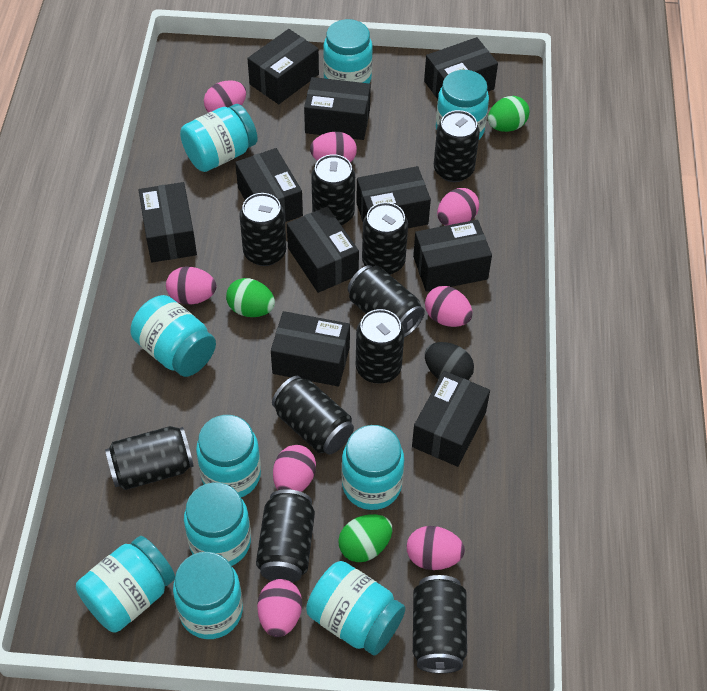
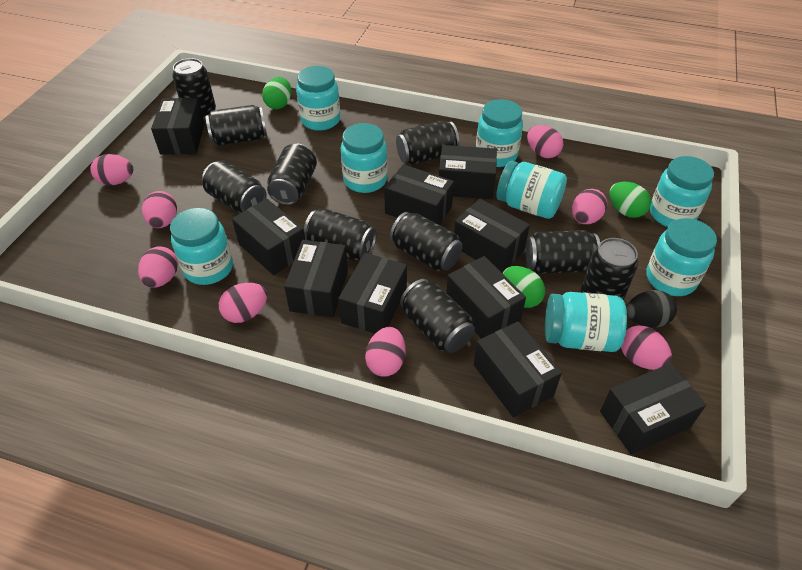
turquoise jar: [76,536,175,633] [130,295,216,377] [173,552,243,639] [180,104,258,172] [184,482,251,566] [196,415,261,497] [306,561,405,656] [323,19,373,83] [342,425,404,510] [436,70,489,140] = 10 -> [170,208,233,285] [296,66,340,131] [341,123,388,193] [476,99,523,167] [497,160,567,219] [545,292,627,352] [646,218,717,296] [650,156,714,227] = 8

